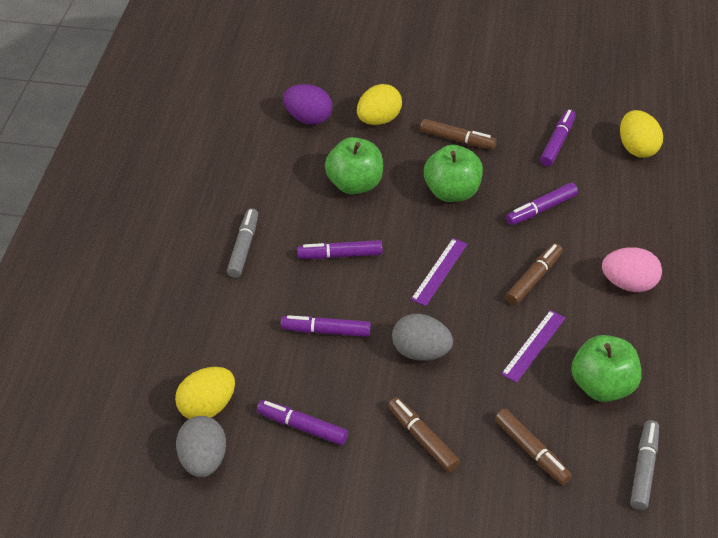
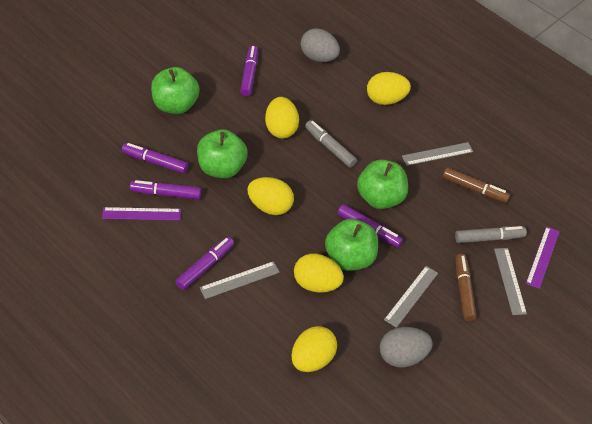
brown marker: [388,397,460,472] [420,119,496,150] [495,409,572,485] [506,243,563,305] = 4 -> [443,167,510,203] [456,254,477,321] = 2
green apple: [325,137,383,195] [424,145,483,202] [571,335,641,402] = 3 -> [151,67,200,114] [197,129,248,178] [325,219,378,271] [357,159,408,209] = 4
grey ruler: none = 0 -> [200,261,280,299] [384,266,438,328] [402,142,473,166] [494,248,527,315] = 4
pink egg: [602,247,662,292] = 1 -> none = 0
purple egg: [283,84,332,125] = 1 -> none = 0
yellow egg: [175,367,235,419] [357,84,402,125] [620,110,663,158] = 3 -> [247,177,294,215] [265,97,299,139] [291,326,337,372] [294,253,344,293] [367,72,411,105] = 5

